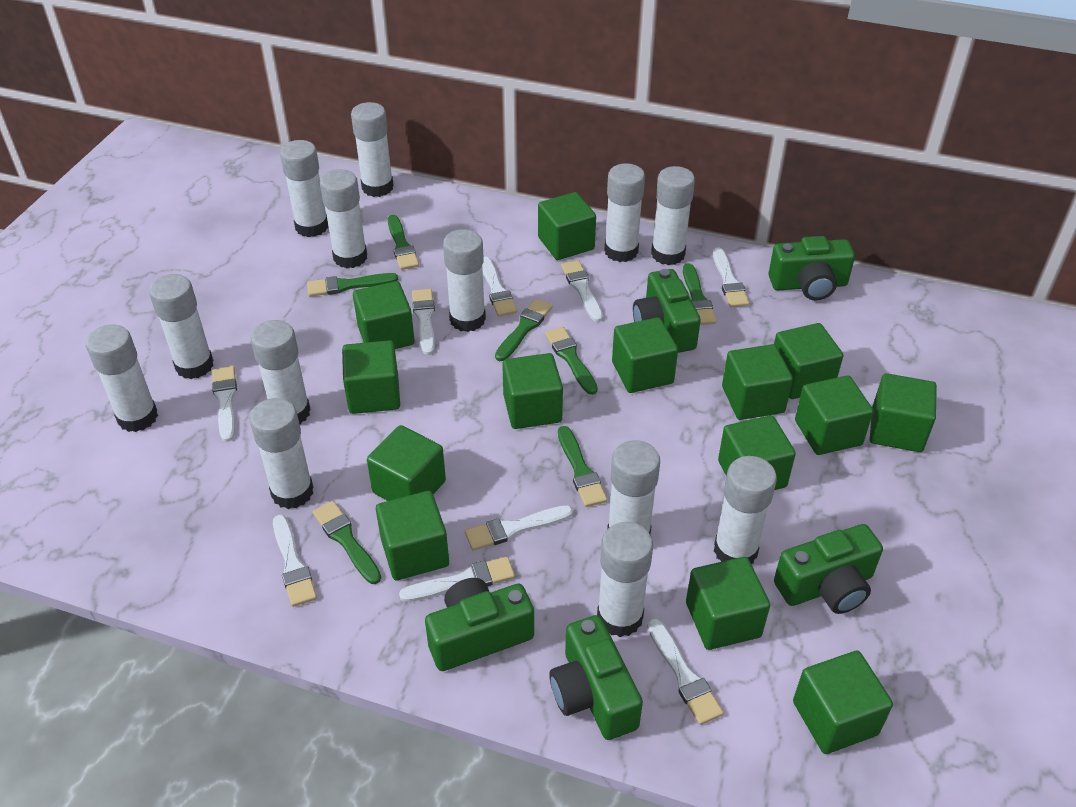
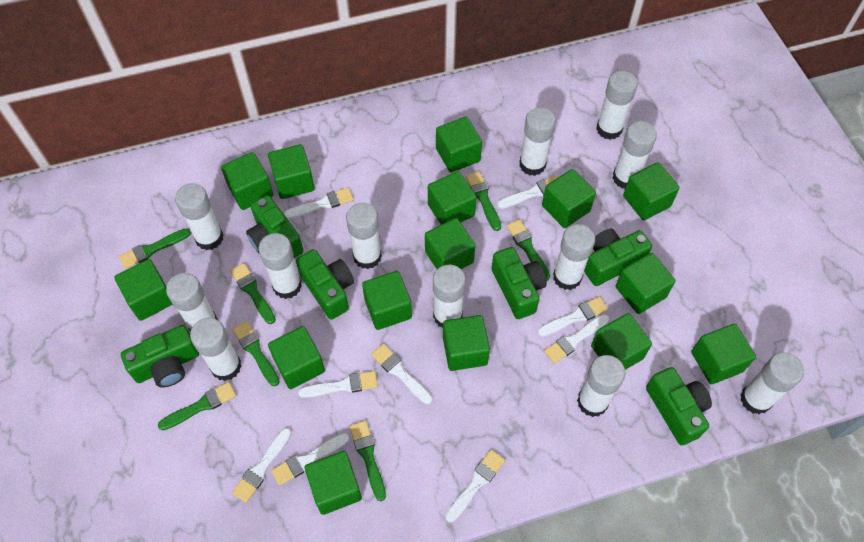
green camera: [425,578,534,671] [549,615,643,740] [633,269,701,353] [769,236,855,300] [774,524,883,614] = 5 -> [121,325,199,387] [246,195,304,258] [296,249,354,320] [492,247,547,319] [584,229,652,286] [646,367,712,445] = 6
green cube: [342,340,400,414] [353,281,415,349] [367,425,446,501] [376,491,449,580] [502,353,563,429] [538,192,596,260] [612,317,678,393] [686,557,770,650] [718,415,796,490] [722,344,793,420] [774,323,843,399] [793,651,893,754] [795,376,873,455] [870,373,937,452] = 14 -> [114,259,173,321] [221,152,274,210] [268,144,315,199] [268,326,325,389] [305,451,362,515] [362,271,412,330] [425,218,475,269] [428,171,477,225] [436,117,482,172] [443,315,490,371] [542,169,596,228] [591,313,652,370] [616,253,676,314] [623,162,680,220] [691,324,756,384] = 15
white glue stick: [86,325,158,432] [149,274,214,379] [250,398,313,509] [251,320,311,424] [280,140,328,237] [320,169,367,268] [351,102,394,197] [443,229,486,332] [597,522,653,637] [605,163,645,262] [607,440,660,535] [651,166,695,265] [714,456,777,564] = 13 -> [166,273,218,332] [175,183,223,250] [190,318,242,381] [258,233,302,299] [346,203,382,269] [433,265,466,328] [520,107,556,176] [553,224,595,290] [577,355,625,417] [596,71,638,140] [613,121,657,189] [740,352,804,414] = 12

